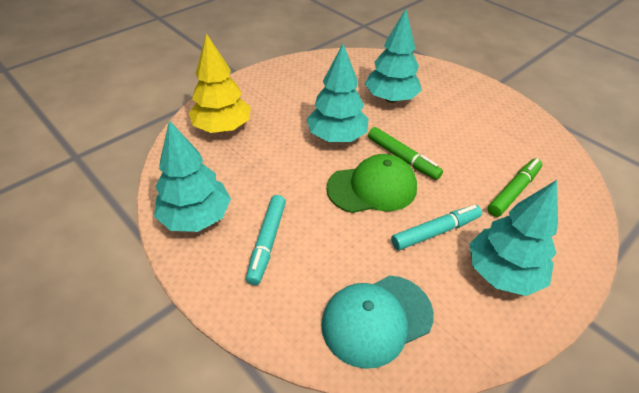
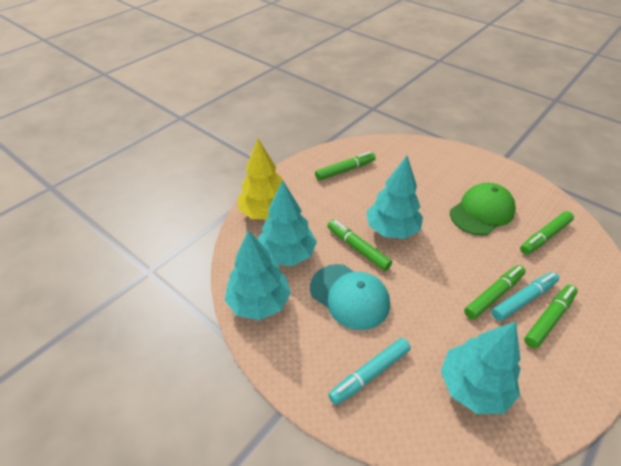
green marker: [368,127,443,180] [488,159,542,217] = 2 -> [315,152,376,181] [327,220,392,271] [464,265,526,320] [520,211,574,255] [524,285,578,348] = 5

